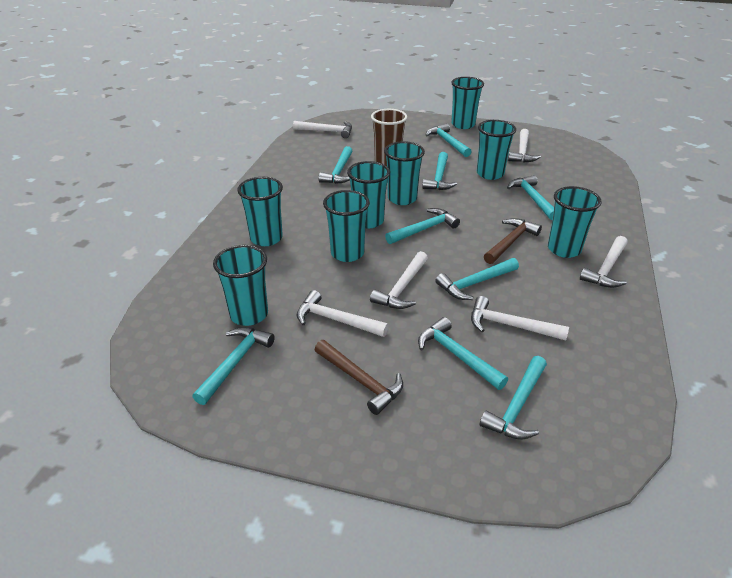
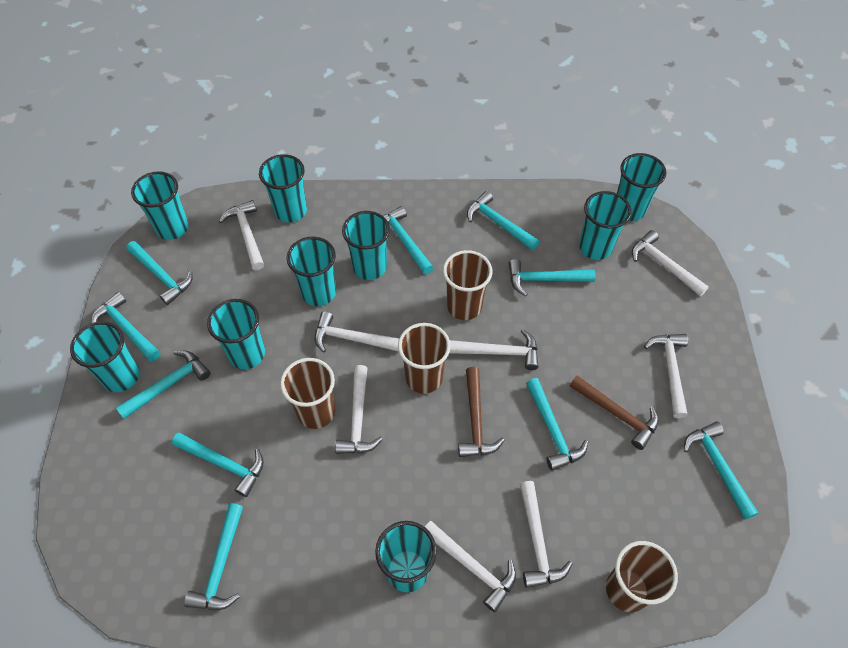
brown cup: [371,109,407,166] = 1 -> [280,358,335,429] [398,323,451,394] [443,250,492,320] [606,541,678,612] = 4
turquoise cup: [213,245,268,326] [237,177,283,246] [323,190,370,262] [347,161,390,228] [384,141,425,205] [451,77,484,129] [477,120,516,180] [548,186,602,258] = 8 -> [70,321,140,392] [131,171,189,240] [207,299,265,369] [259,154,307,222] [287,236,336,306] [342,211,390,280] [375,521,437,592] [579,191,632,260] [617,153,667,221] = 9
turquoise hammer: [192,327,275,405] [319,146,352,184] [385,208,460,244] [418,317,508,390] [422,152,457,190] [426,123,472,157] [435,258,519,300] [480,356,547,440] [507,175,554,220] = 9 -> [91,292,160,362] [116,351,211,419] [126,241,192,305] [172,432,264,497] [184,503,243,610] [384,206,434,274] [467,191,539,250] [508,259,595,296] [526,378,588,471] [684,422,758,520] = 10
white hammer: [293,121,352,138] [297,290,389,337] [370,251,428,309] [471,296,569,341] [508,129,541,163] [580,236,628,288] = 6 -> [219,200,264,270] [314,311,399,353] [335,365,383,454] [425,521,516,612] [450,329,539,370] [520,481,573,588] [632,230,709,296] [644,334,688,418] = 8

